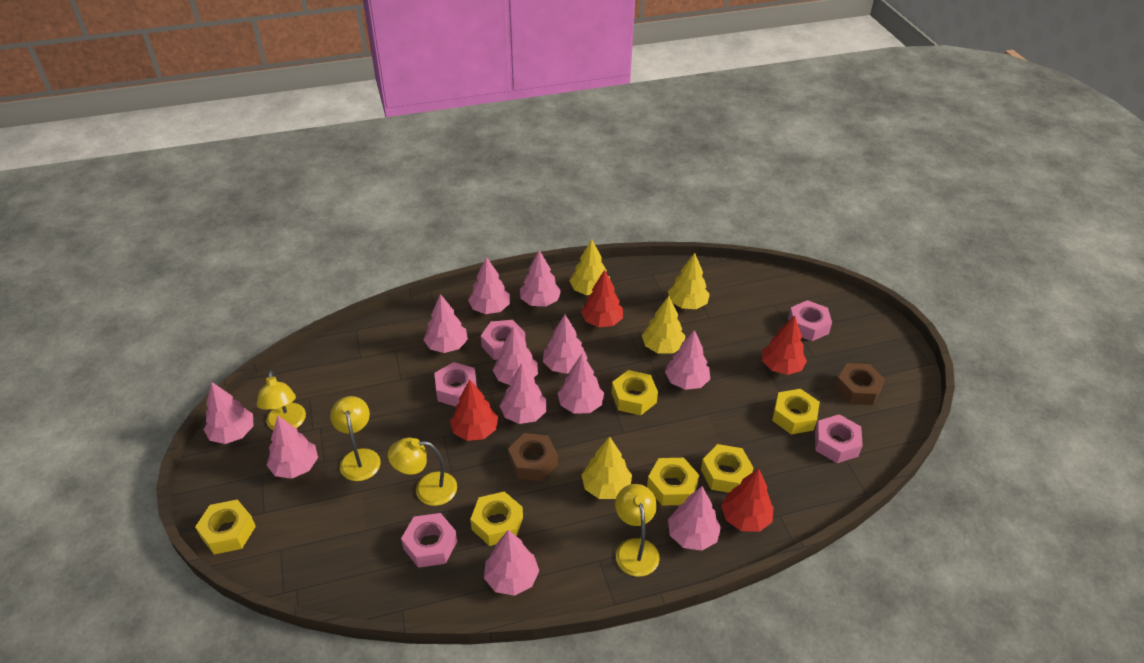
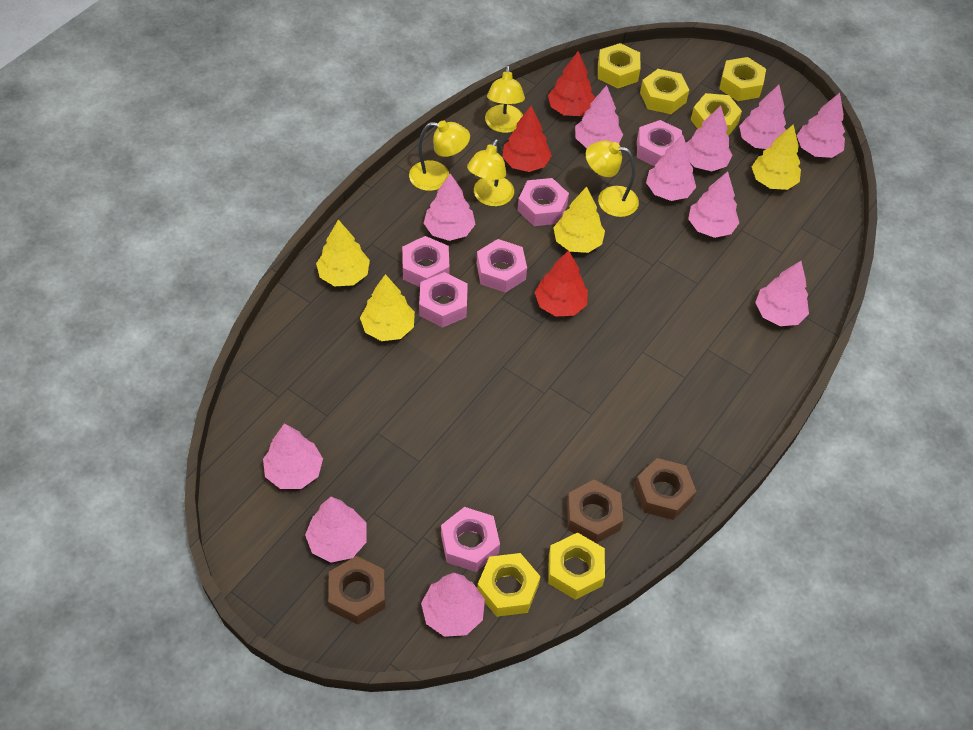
brown nut: [508,433,558,481] [835,363,885,405] = 2 -> [328,556,385,625] [567,480,623,543] [634,458,697,520] = 3
pink nut: [401,513,457,568] [434,362,477,407] [481,320,525,360] [788,300,832,341] [815,414,863,463] = 5 -> [402,236,450,287] [419,272,468,328] [441,507,500,572] [477,239,527,293] [517,178,569,226] [637,120,682,166] = 6
pink tree: [204,382,254,444] [267,416,318,479] [424,294,468,353] [468,257,510,314] [484,530,539,596] [493,326,538,386] [500,363,546,424] [520,250,561,307] [543,315,588,374] [557,354,604,413] [665,330,710,390] [668,486,721,551] = 12 -> [263,423,323,489] [305,497,367,563] [421,573,485,637] [424,173,475,241] [575,85,623,148] [646,135,696,201] [686,105,733,171] [688,171,739,238] [739,85,786,149] [755,261,809,326] [797,93,845,158] = 11
red tree: [450,380,498,441] [581,270,623,327] [721,468,774,532] [762,316,807,375] = 4 -> [502,106,552,172] [535,250,588,317] [548,51,596,116] = 3

